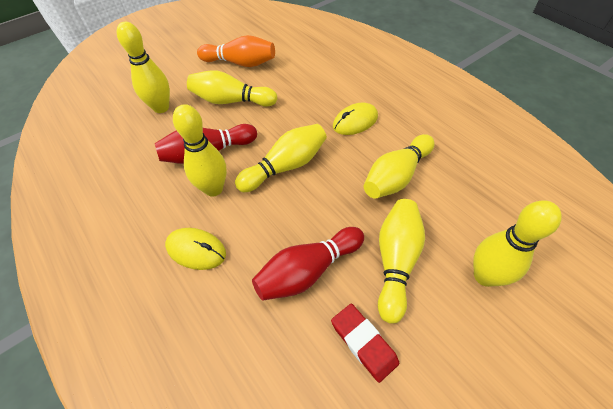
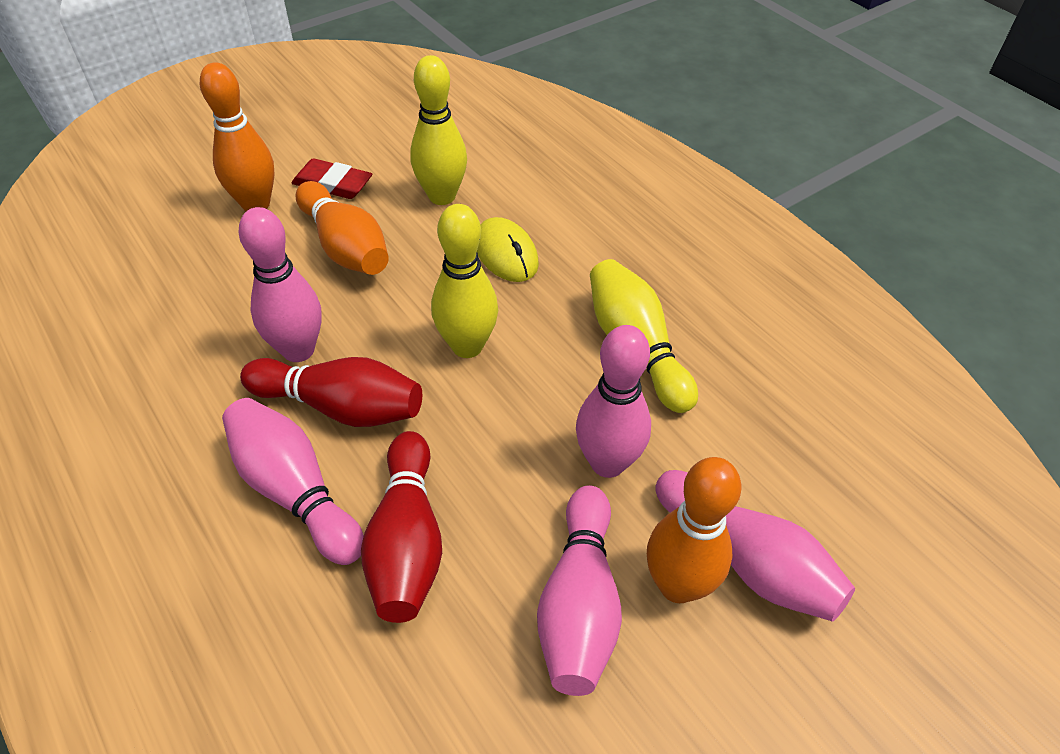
orange bowling pin: [197,35,275,67] = 1 -> [200,62,275,211] [296,181,389,275] [647,457,741,603] = 3
pink bowling pin: none = 0 -> [222,398,364,565] [238,207,322,362] [537,485,622,696] [576,325,651,478] [655,470,855,622] = 5
yellow bowling pin: [117,22,170,113] [173,104,227,197] [187,70,277,107] [235,124,327,192] [364,134,435,199] [378,199,425,323] [473,200,562,287] = 7 -> [410,55,467,205] [431,204,498,358] [590,259,698,413] = 3
yellow mouse: [165,228,226,270] [333,103,378,135] = 2 -> [477,217,539,282] = 1

